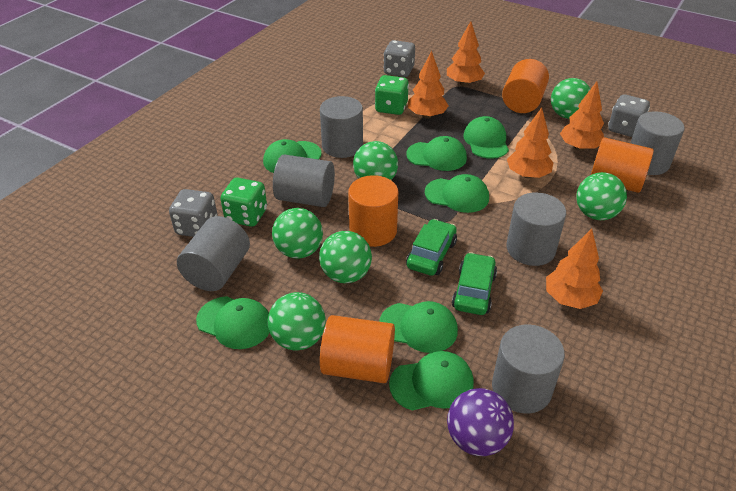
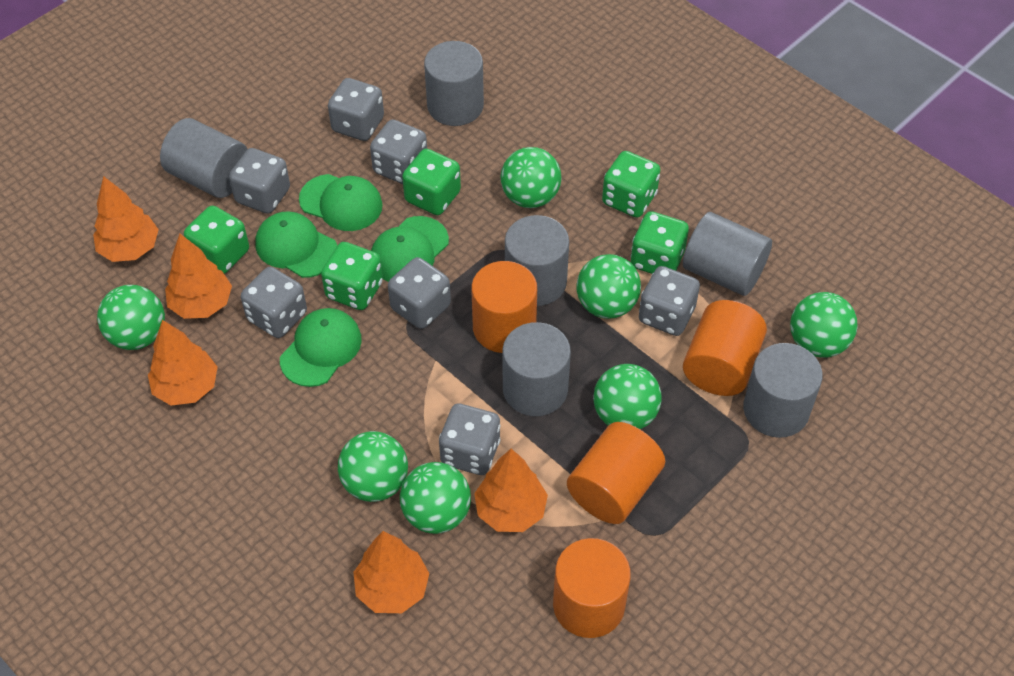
green ball: [268,292,326,350] [272,208,323,259] [319,231,372,283] [353,141,398,180] [551,78,590,119] [576,172,627,220] = 6 -> [97,285,165,350] [338,431,408,502] [400,462,471,534] [501,147,562,208] [576,254,641,319] [593,364,662,429] [790,292,857,358] = 7
green cap: [196,296,270,349] [263,139,322,173] [379,301,458,353] [389,351,474,410] [406,136,467,171] [425,174,489,213] [463,116,509,159] = 7 -> [255,212,337,278] [280,308,362,387] [299,174,383,231] [371,216,449,282] = 4
green car: [406,219,457,276] [452,252,497,315] = 2 -> none = 0
green dice: [220,178,267,227] [375,75,409,115] = 2 -> [184,206,249,274] [321,242,383,310] [402,149,461,215] [602,151,660,218] [631,211,689,274] = 5
grey dice: [169,189,218,237] [384,40,415,77] [608,94,650,137] = 3 -> [229,148,290,214] [241,267,307,338] [328,78,384,141] [370,119,427,184] [388,257,451,329] [439,404,501,475] [639,266,700,336] = 7
purple ball: [447,388,514,456] = 1 -> none = 0

